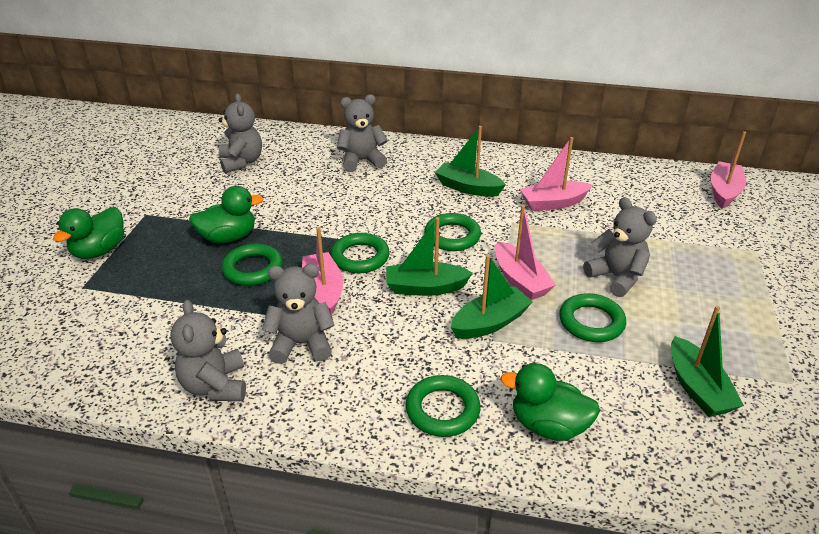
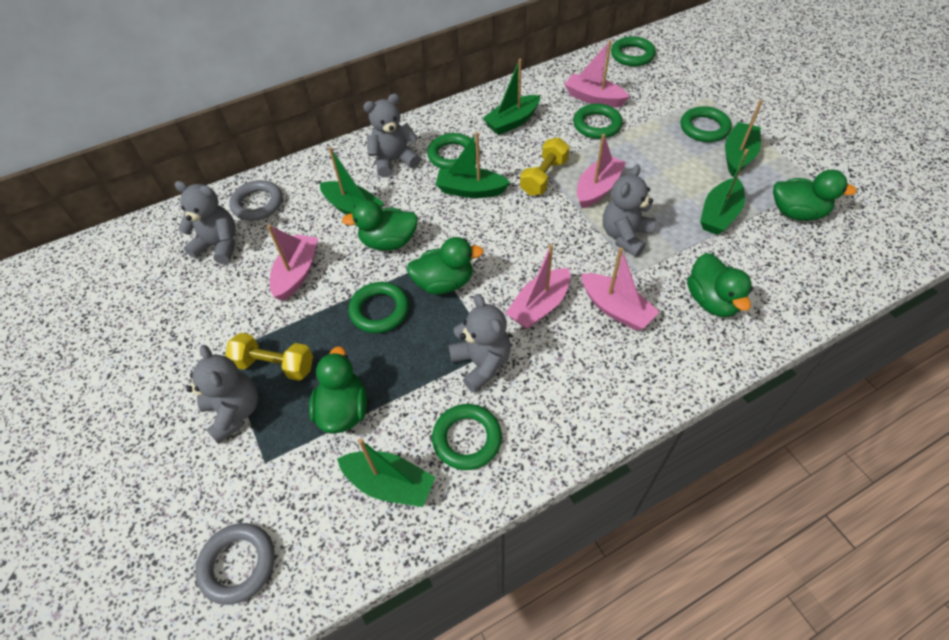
green boat: [386,217,473,296] [435,126,506,197] [451,255,533,339] [671,306,744,417] = 4 -> [320,147,384,215] [337,439,435,507] [435,132,510,198] [483,59,540,135] [700,149,749,235] [725,100,763,176] = 6
green duck: [53,207,124,259] [189,186,264,243] [500,363,600,441] = 3 -> [309,346,367,434] [342,200,418,251] [407,237,484,295] [687,253,752,317] [773,170,857,221] = 5
green ring: [222,244,282,286] [331,233,390,273] [406,375,481,437] [424,213,481,251] [559,293,626,342] = 5 -> [348,282,409,333] [427,133,476,169] [432,404,502,470] [573,104,623,139] [611,36,656,66] [681,106,732,142] = 6
grey ring: none = 0 -> [195,523,275,605] [229,180,283,221] = 2
pink boat: [302,227,343,315] [495,205,556,300] [520,137,592,211] [710,131,746,208] = 4 -> [267,225,318,301] [506,244,570,329] [564,40,630,108] [577,134,626,209] [581,247,659,331] = 5
yellow dumbbell: none = 0 -> [225,333,313,381] [520,138,570,196] = 2

